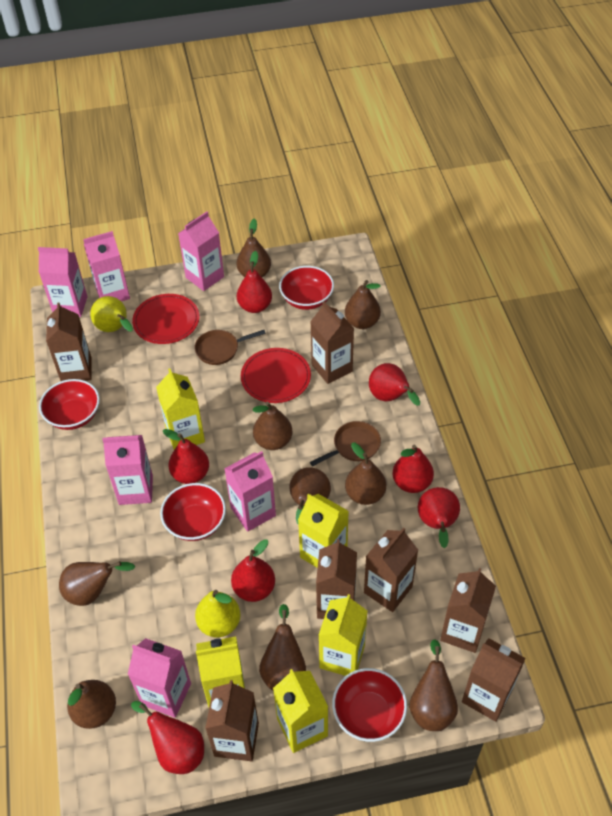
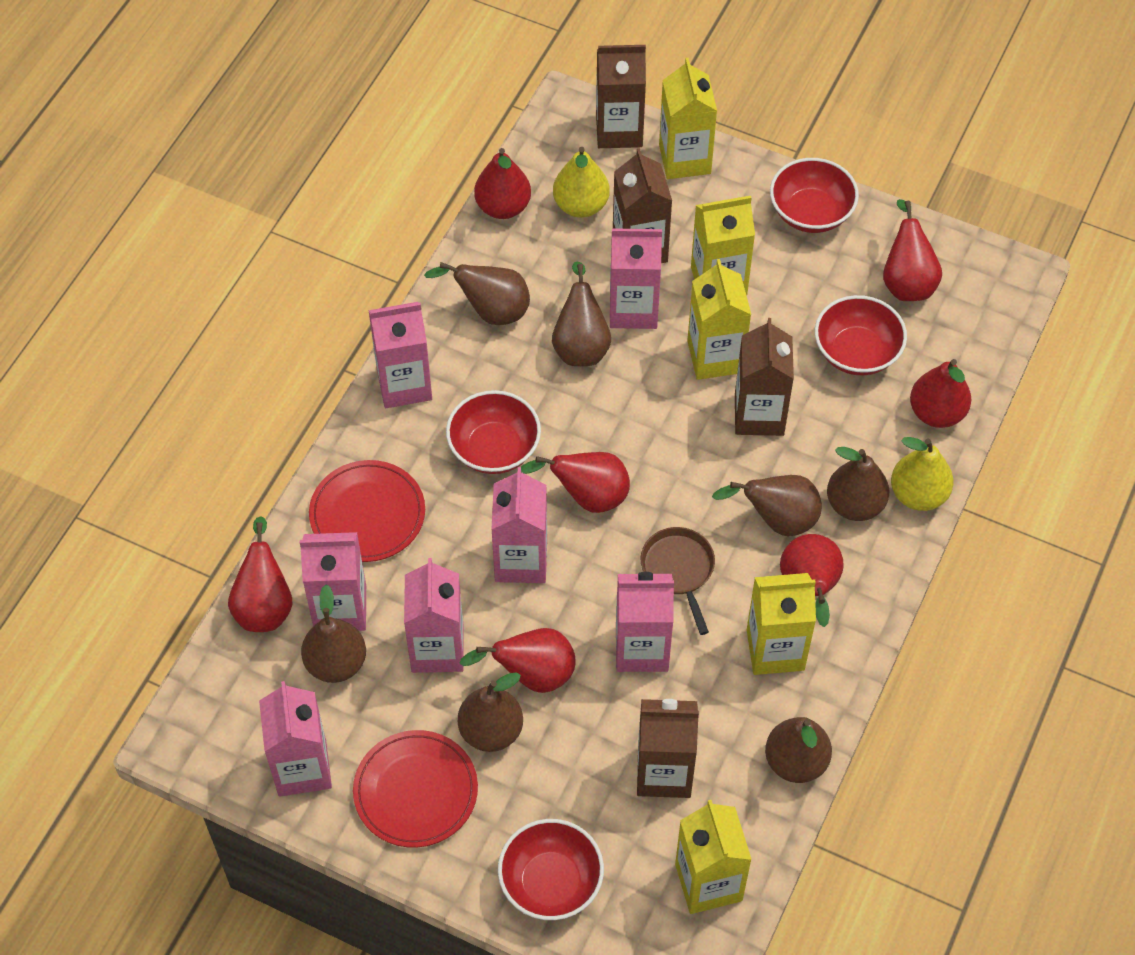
brown carton: [46,302,92,381] [205,680,259,761] [310,301,354,384] [316,539,357,619] [364,528,418,612] [440,568,496,653] [462,638,526,722] = 7 -> [596,45,646,148] [613,148,672,263] [637,699,699,798] [735,318,794,436] = 4
brown pan: [195,330,266,365] [310,421,381,466] = 2 -> [641,527,715,635] = 1
brown pear: [59,561,135,606] [67,680,116,729] [237,218,271,277] [253,401,293,450] [259,604,306,691] [289,467,331,524] [345,280,381,329] [345,443,386,505] [409,639,458,731] = 9 -> [301,584,366,683] [424,262,530,325] [458,672,523,752] [552,261,611,366] [712,475,822,536] [765,717,832,783] [827,447,889,521] = 7
pink carton: [38,247,87,317] [83,231,130,301] [102,435,153,505] [128,638,191,718] [178,212,224,291] [224,451,276,532] = 6 -> [259,681,332,797] [300,532,366,631] [368,302,432,408] [404,558,464,673] [491,467,547,583] [610,228,662,329] [616,572,674,672] = 7

